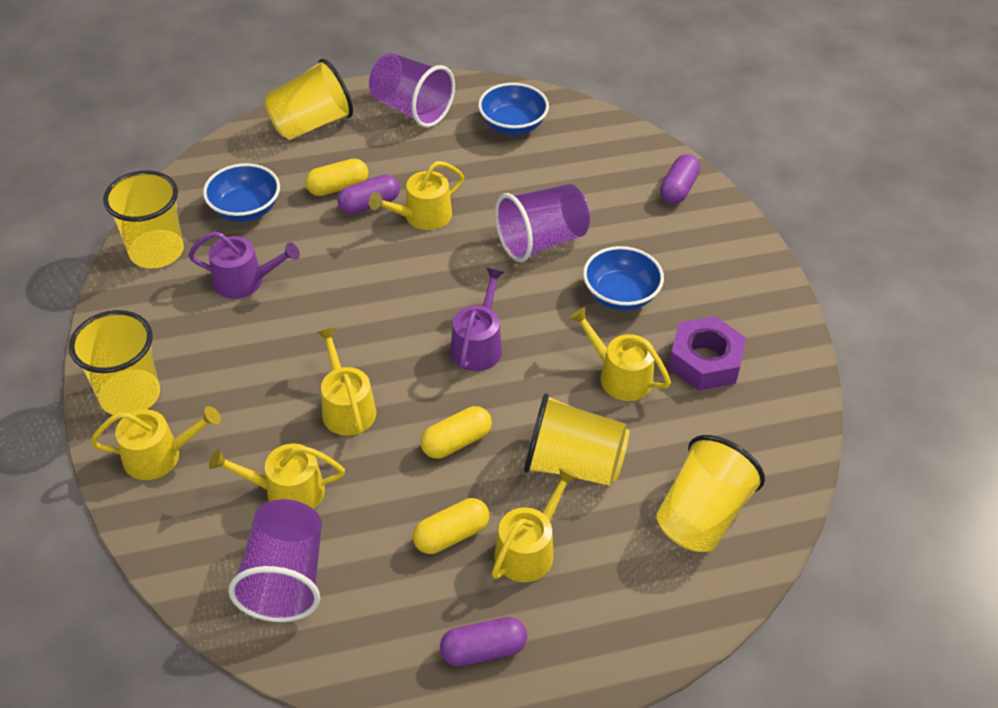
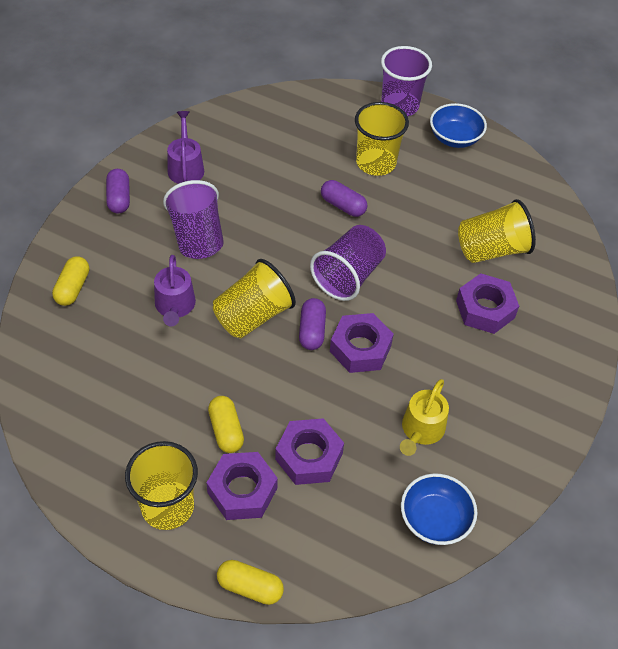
blue bowl: [203,163,280,222] [478,83,549,135] [583,246,664,311] = 3 -> [401,473,477,545] [430,103,487,148] = 2
purple nut: [668,316,746,391] = 1 -> [207,452,278,520] [275,418,344,485] [330,313,394,373] [456,273,519,334] = 4
yellow cup: [69,310,160,415] [103,170,184,268] [265,59,353,140] [524,393,630,486] [656,435,765,552] = 5 -> [125,441,198,530] [213,259,296,338] [355,102,409,176] [458,199,536,263] = 4
yellow watering can: [91,406,221,480] [209,443,345,509] [317,327,376,436] [369,161,464,230] [492,467,578,582] [569,307,671,401] = 6 -> [400,379,449,456] = 1

